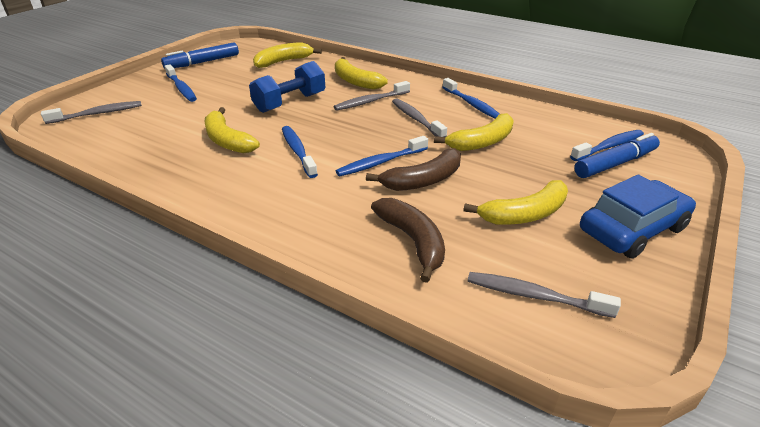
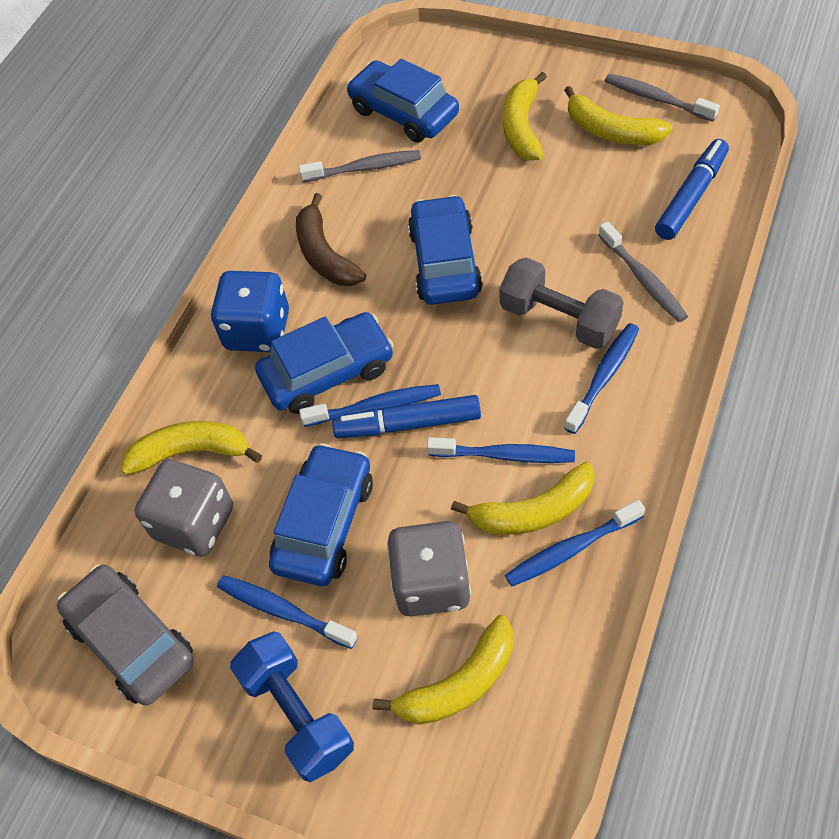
blue car: [580,174,696,259] = 1 -> [255,312,394,414] [269,443,373,586] [346,59,459,143] [408,195,483,305] = 4
blue dice: none = 0 -> [211,271,289,352] = 1
brown banana: [366,148,461,191] [371,198,445,283] = 2 -> [296,193,366,286] = 1
grey car: none = 0 -> [57,564,194,706] = 1
grey dice: none = 0 -> [135,459,233,556] [387,521,471,616] = 2
grey dumbbell: none = 0 -> [499,258,624,349] = 1
grey toothbrush: [41,101,142,124] [334,81,410,111] [392,98,447,137] [468,272,621,318] = 4 -> [299,150,421,182] [598,221,688,322] [605,74,720,122] = 3

